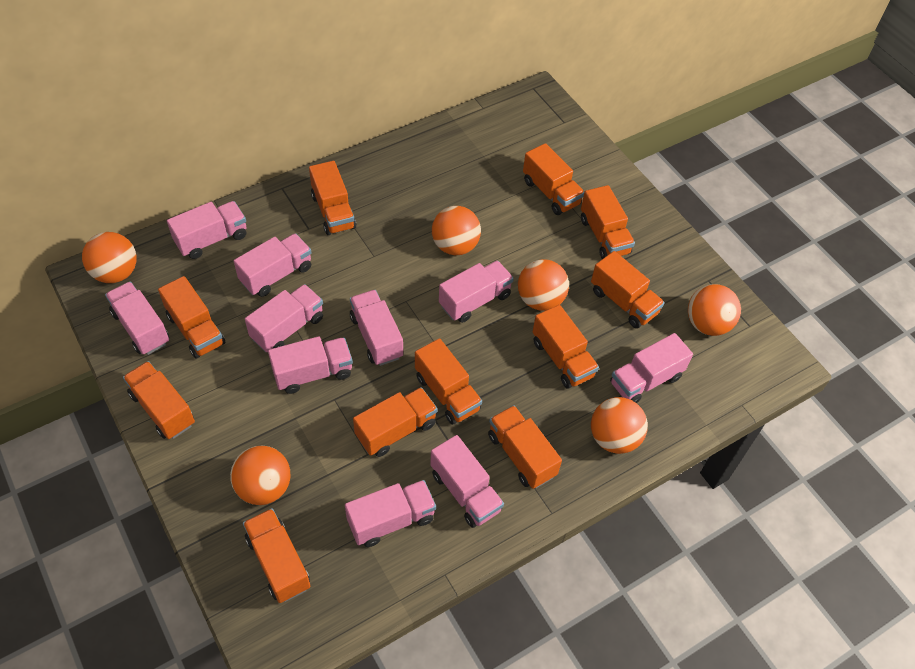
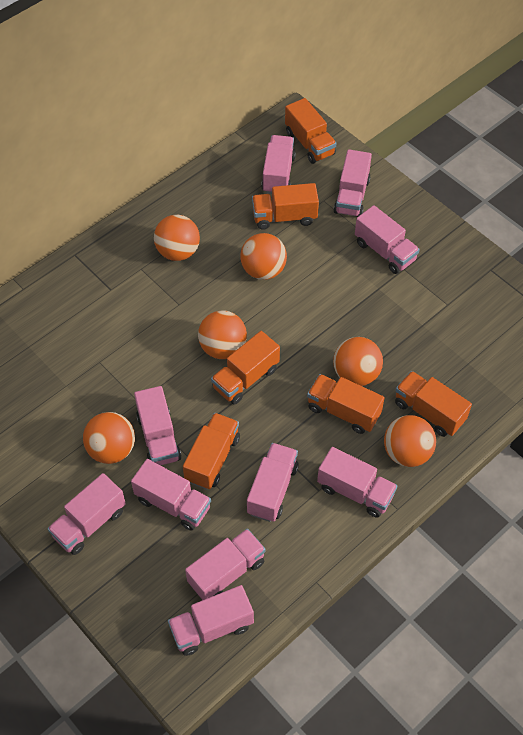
orange truck: [123,361,195,439] [158,276,225,358] [243,508,311,603] [309,161,356,235] [353,387,437,457] [415,338,482,424] [488,405,562,489] [523,143,584,215] [533,305,599,388] [581,185,635,259] [591,251,665,328] = 11 -> [183,413,240,490] [211,331,280,405] [252,183,319,230] [285,98,336,164] [307,374,385,434] [395,371,472,437] = 6

